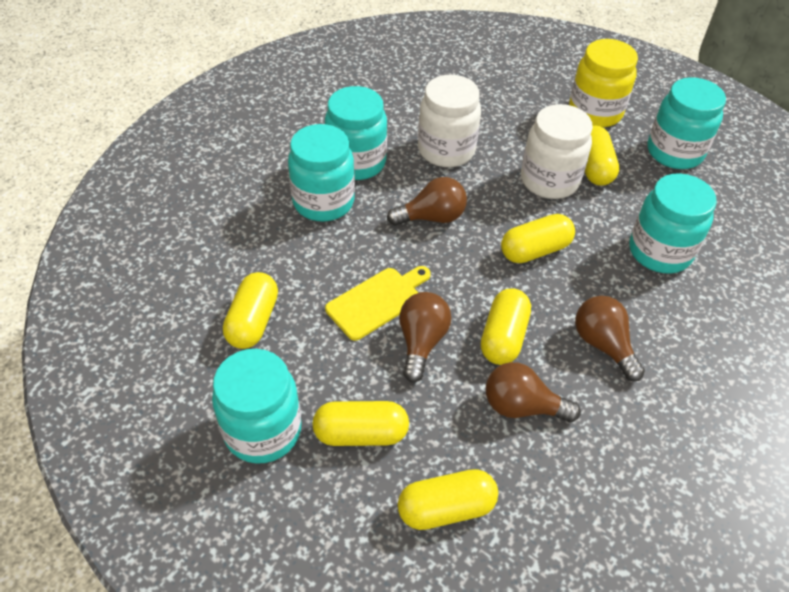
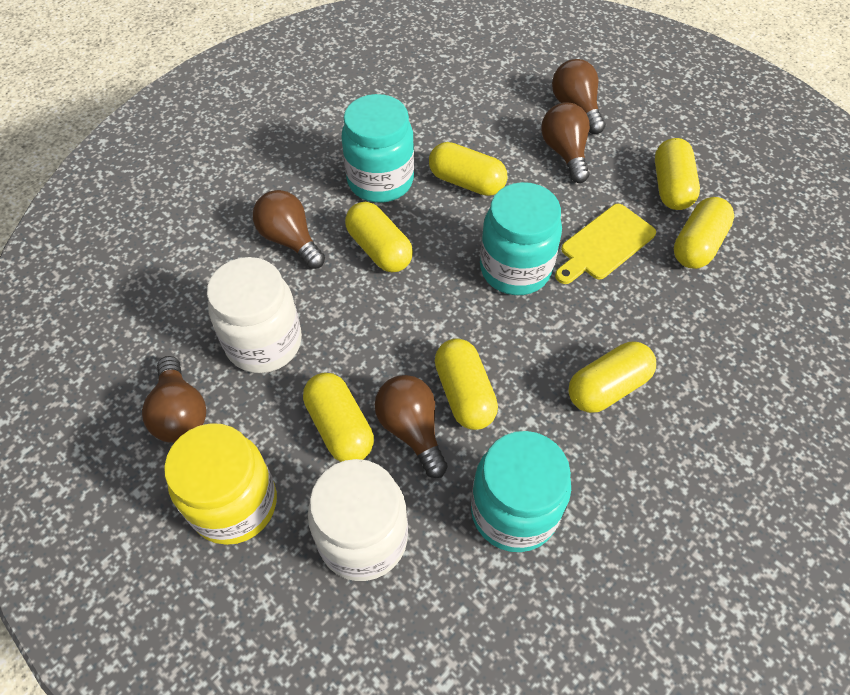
brown light bulb: [387,177,467,226] [399,292,451,382] [486,362,581,422] [575,296,645,381] = 4 -> [142,356,206,443] [253,190,325,269] [375,375,448,478] [541,102,590,183] [552,59,606,134] = 5
turquoise jar: [212,349,301,463] [288,124,355,221] [325,86,387,180] [629,173,717,273] [648,77,726,169] = 5 -> [341,94,414,203] [471,431,571,552] [480,182,562,295] = 3
yellow capsule: [223,272,278,349] [312,401,409,446] [398,469,498,530] [481,288,531,365] [501,214,575,263] [585,125,619,186] = 6 -> [303,373,374,462] [345,202,413,272] [429,142,507,196] [435,339,498,430] [568,342,656,413] [655,138,700,210] [674,197,734,269] = 7

